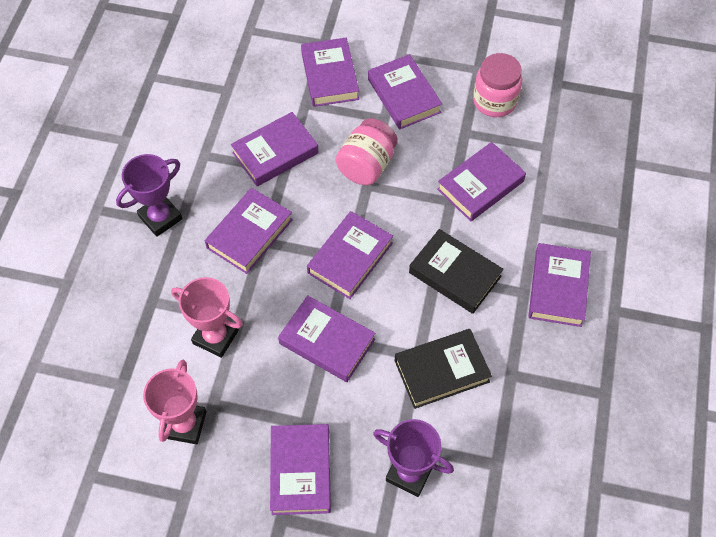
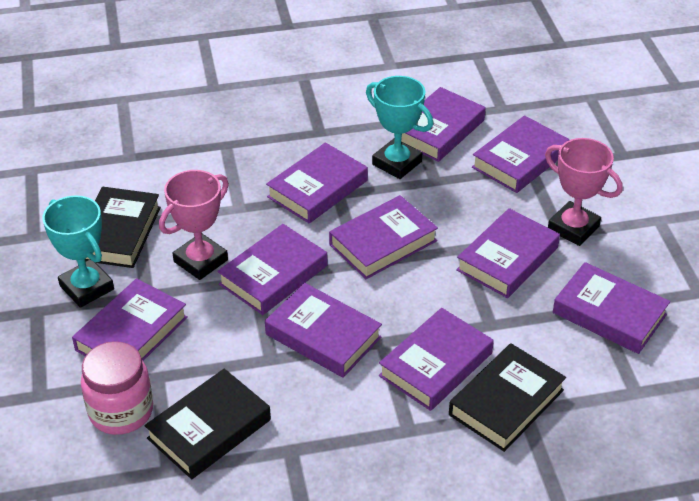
black book: [394,329,492,409] [409,229,504,314] = 2 -> [85,187,161,268] [145,369,271,479] [449,343,566,452] = 3
pink jar: [336,118,398,185] [473,53,522,117] = 2 -> [81,341,153,435] = 1
purple book: [205,188,293,274] [231,112,319,186] [270,424,331,515] [278,295,375,382] [301,38,359,107] [307,211,393,299] [368,54,442,130] [437,142,526,222] [528,243,591,327] = 9 -> [72,278,188,361] [217,224,327,315] [265,283,382,378] [266,142,368,224] [329,195,438,279] [379,308,494,411] [401,87,486,162] [456,208,560,298] [472,115,569,193] [553,262,670,354] = 10
purple trophy: [116,154,183,237] [373,419,454,497] = 2 -> none = 0
turquoise trophy: none = 0 -> [42,195,114,308] [366,76,433,179] = 2

